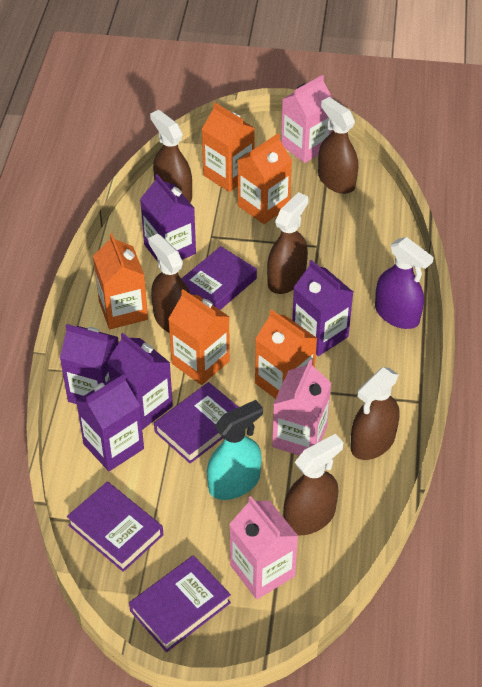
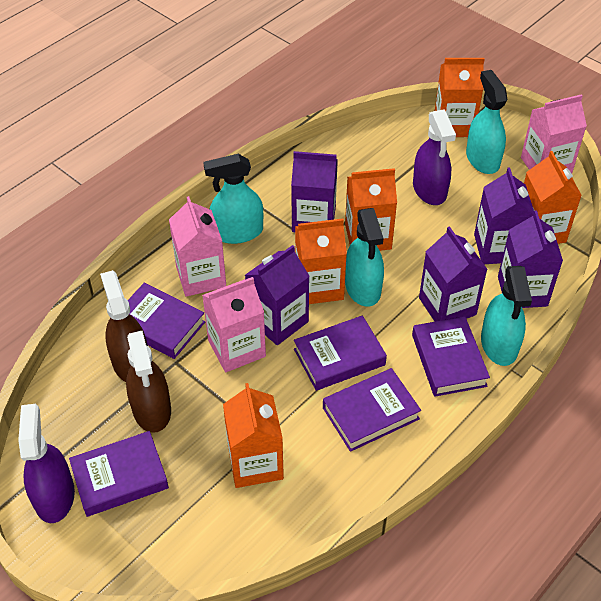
brown spray bottle: [148,234,190,333] [150,110,192,202] [267,192,309,294] [284,434,344,535] [318,97,358,194] [350,367,400,460] = 6 -> [100,270,148,382] [126,331,171,433] = 2
purple book: [67,481,163,572] [129,555,231,652] [154,382,238,464] [181,246,257,310] = 4 -> [69,431,169,517] [128,283,205,359] [294,315,387,391] [323,368,421,452] [412,316,490,397] = 5
purple spray bottle: [375,237,434,329] = 1 -> [18,404,75,523] [413,109,456,205] = 2
turquoise spray bottle: [207,400,263,500] = 1 -> [203,154,263,244] [345,208,384,307] [466,70,508,174] [481,266,532,366] = 4

